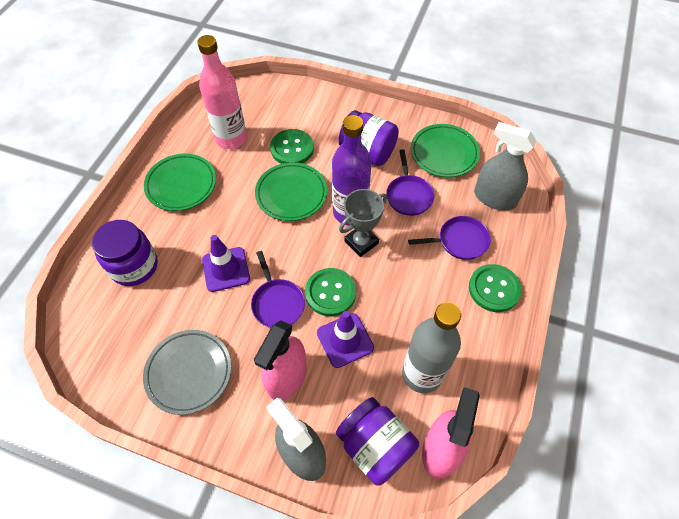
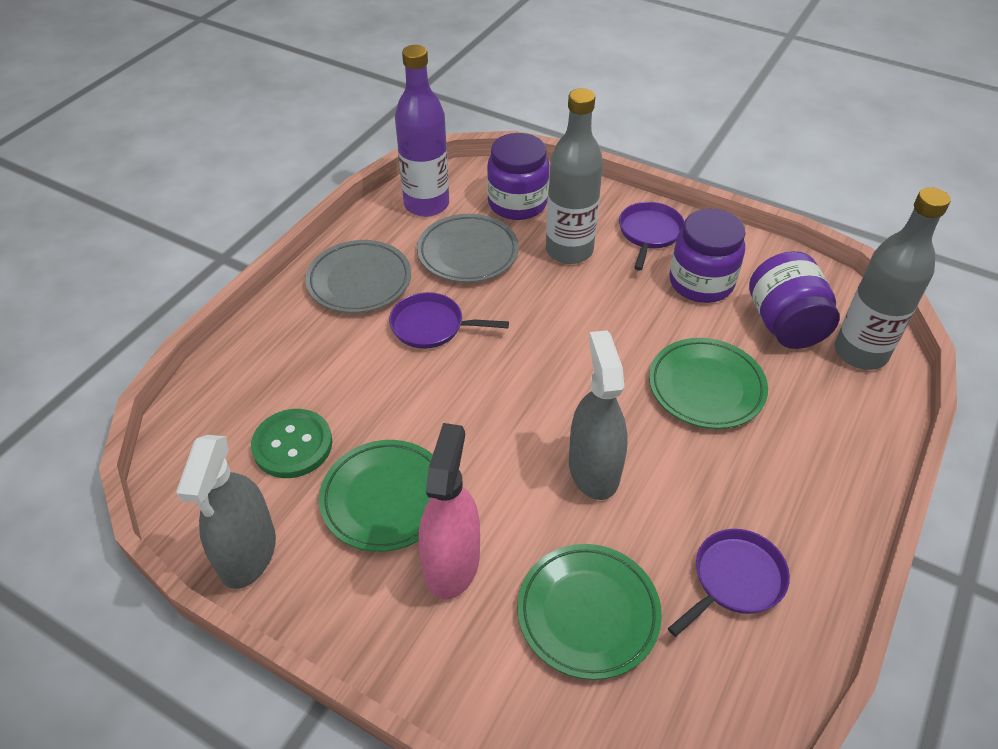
green button: [270,129,314,164] [305,268,356,316] [469,264,522,312] = 3 -> [251,409,332,478] = 1
grey bottle: [402,302,461,393] = 1 -> [546,88,603,264] [835,187,951,370] = 2
grey plate: [143,330,231,415] = 1 -> [305,240,411,313] [417,214,519,283] = 2
grey trophy: [339,189,387,257] = 1 -> none = 0
pink bottle: [197,35,247,149] = 1 -> none = 0
pink spray bottle: [254,320,307,401] [422,387,480,479] = 2 -> [419,423,480,599] = 1
purple traffic cone: [202,235,250,292] [317,311,374,368] = 2 -> none = 0

